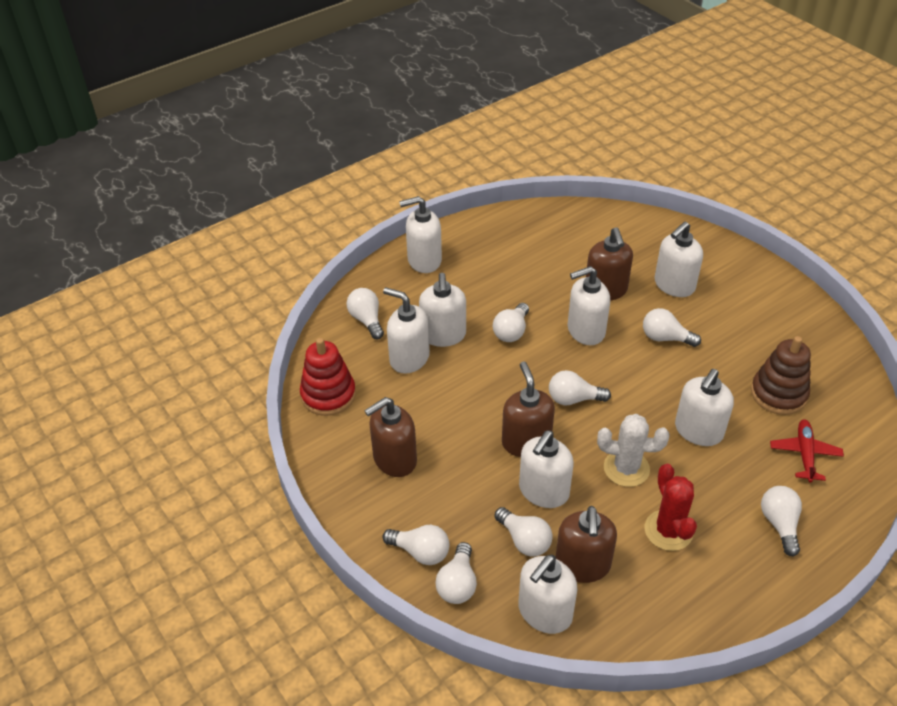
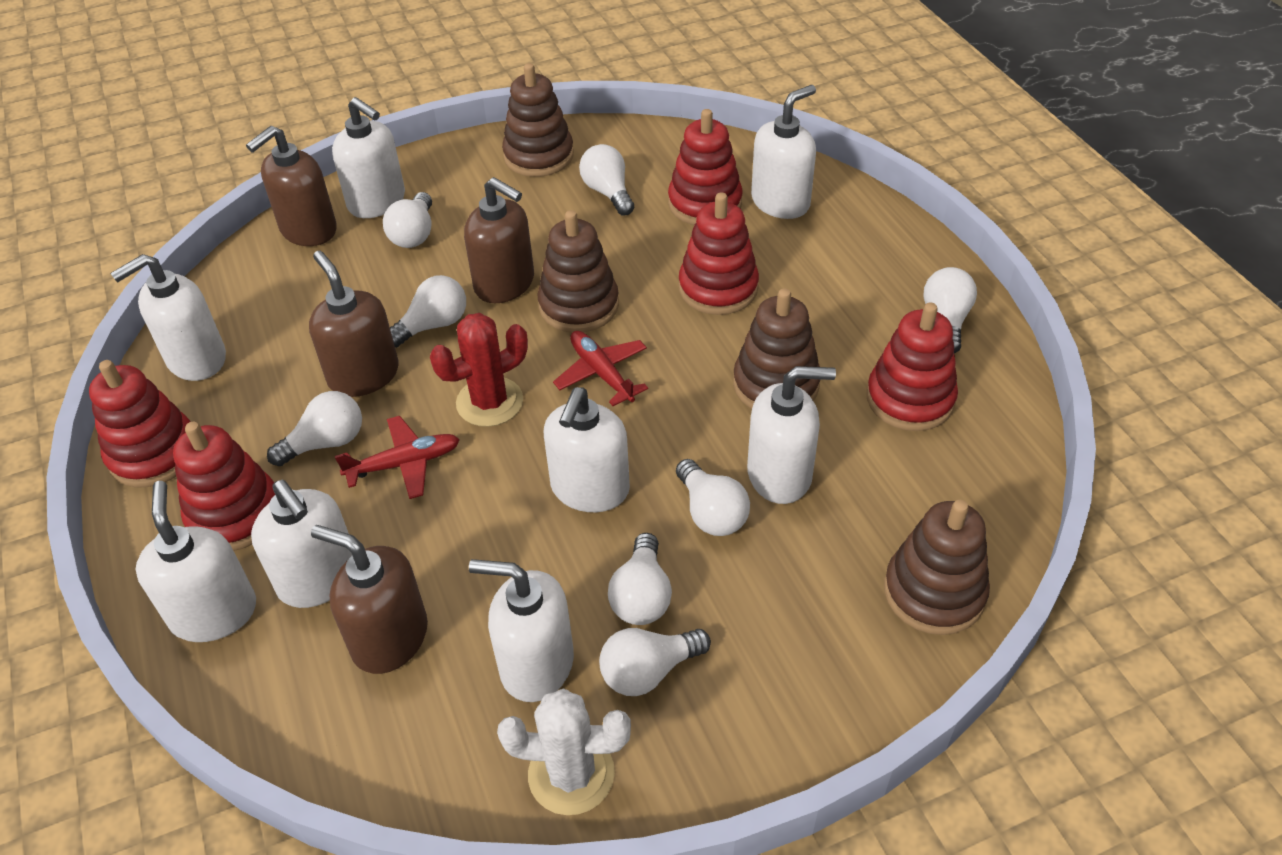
brown stacking toy: [751,336,811,415] = 1 -> [502,63,574,177] [537,210,619,333] [733,288,820,409] [884,500,990,635] = 4
red plane: [770,419,844,482] = 1 -> [335,416,460,499] [553,331,648,406] = 2
red stacking toy: [300,338,356,416] = 1 -> [89,360,190,487] [173,422,275,551] [668,109,743,225] [679,192,759,315] [867,303,958,431] = 5

